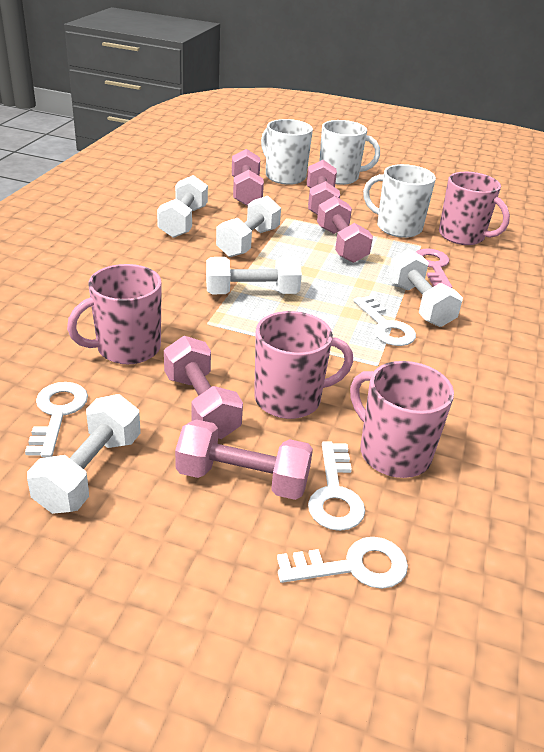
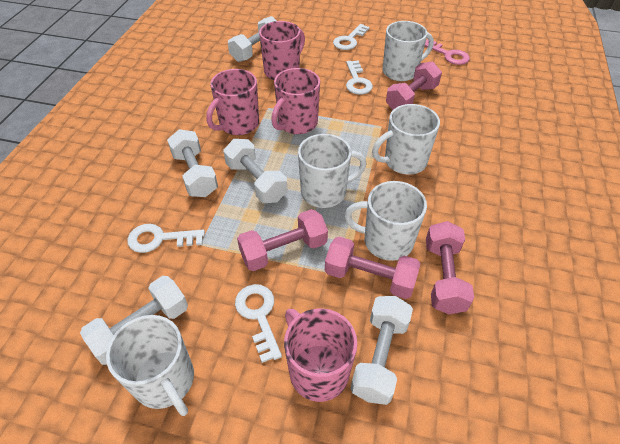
pink dumbbell: [164,336,243,439] [175,419,313,500] [232,149,264,206] [307,160,340,215] [317,196,373,263] = 5 -> [237,209,328,271] [325,237,421,299] [386,61,442,110] [426,221,474,314] = 4
white mug: [261,119,313,185] [319,120,380,185] [363,164,436,238] = 3 -> [106,315,194,416] [298,134,367,208] [344,181,427,261] [372,104,440,175] [382,21,434,81] = 5

